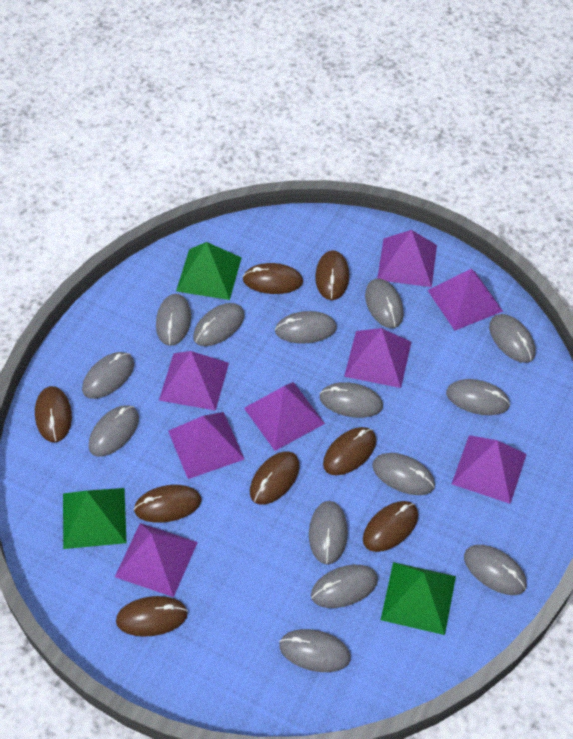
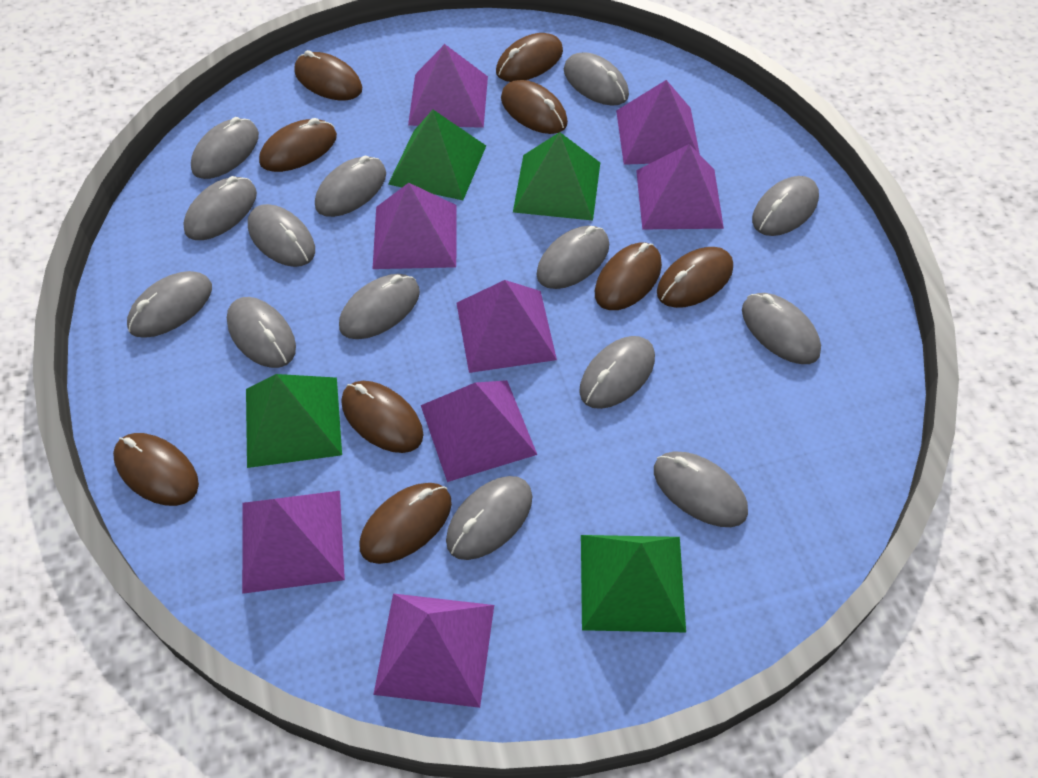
brown mouse: [35,386,72,442] [116,596,188,637] [133,485,202,523] [243,263,303,294] [250,451,300,505] [315,250,349,300] [323,427,376,475] [363,501,418,552] = 8 -> [113,433,199,506] [259,118,337,172] [294,50,362,100] [341,381,423,453] [359,483,452,564] [496,33,563,82] [501,80,568,134] [595,243,662,310] [657,247,733,308] = 9
green pyramid: [63,488,127,549] [176,242,242,300] [381,562,456,635] = 3 -> [246,374,342,468] [388,110,486,200] [513,132,600,221] [581,535,686,632] = 4

